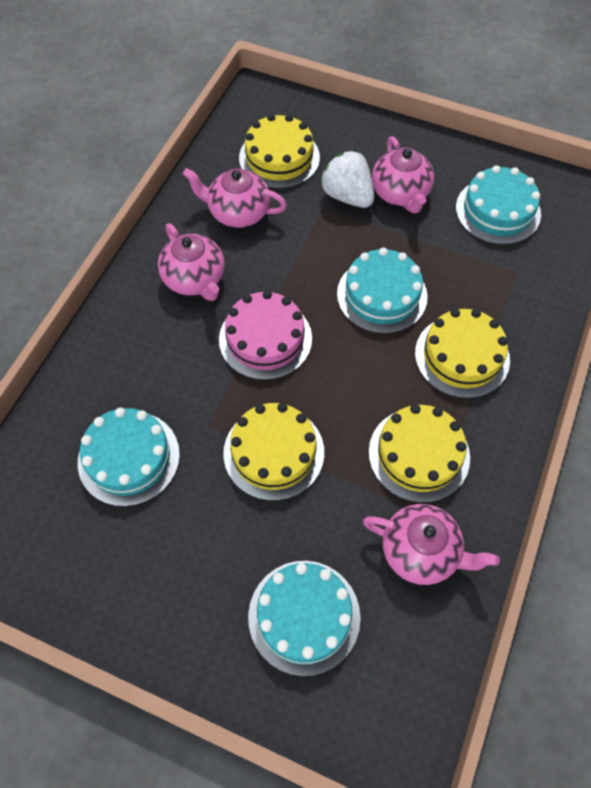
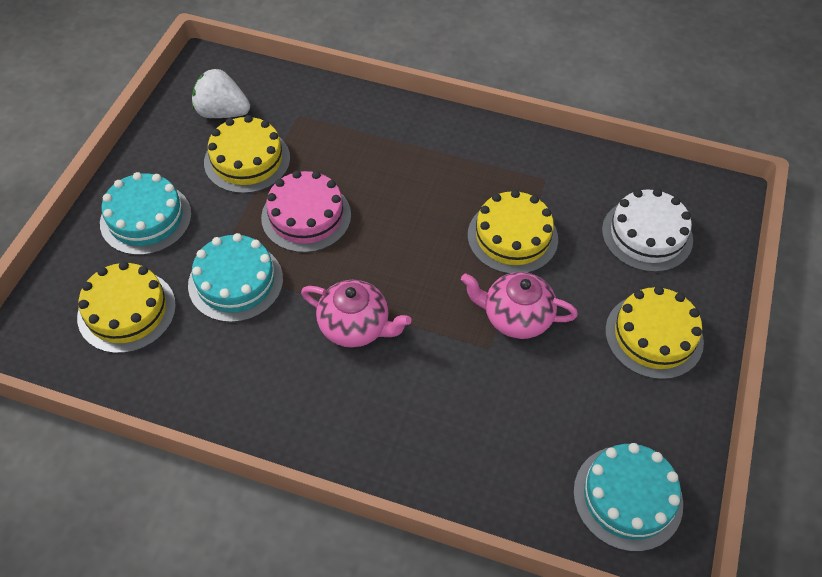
pink teapot: [158,223,225,301] [183,168,287,228] [363,504,500,585] [372,136,434,213] = 4 -> [301,280,412,348] [461,272,578,339] = 2
turquoise cake: [78,408,180,507] [248,561,361,676] [337,248,428,334] [456,165,541,245] = 4 -> [100,172,192,255] [188,233,283,322] [573,443,683,552] = 3
white cake: none = 0 -> [602,189,693,272] = 1

